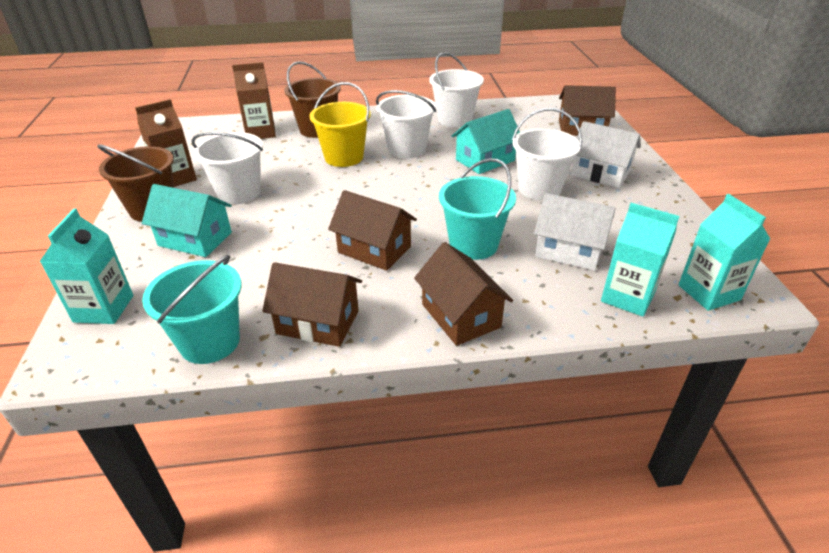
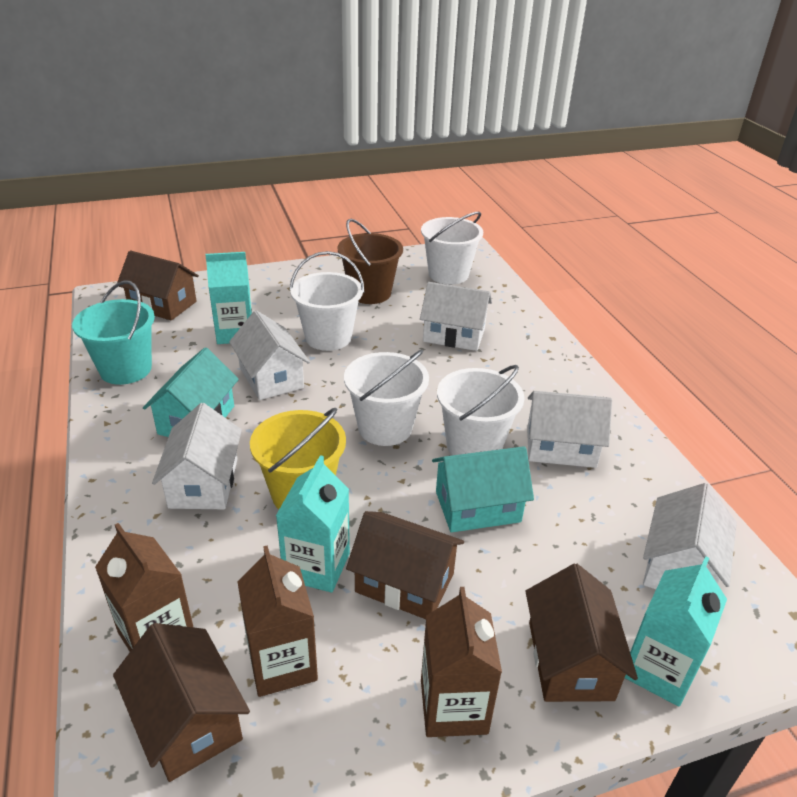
brown bucket: [97,144,174,222] [284,61,341,138] = 2 -> [338,219,403,304] = 1
brown carton: [135,99,197,187] [232,62,276,139] = 2 -> [95,523,194,651] [237,545,318,697] [421,587,502,737] = 3
turquoise bucket: [142,255,242,364] [439,158,516,260] = 2 -> [72,281,155,385] = 1
white house: [534,193,616,271] [571,121,641,188] = 2 -> [152,403,242,509] [229,310,310,400] [420,282,492,351] [527,391,612,468] [643,483,737,589] = 5

